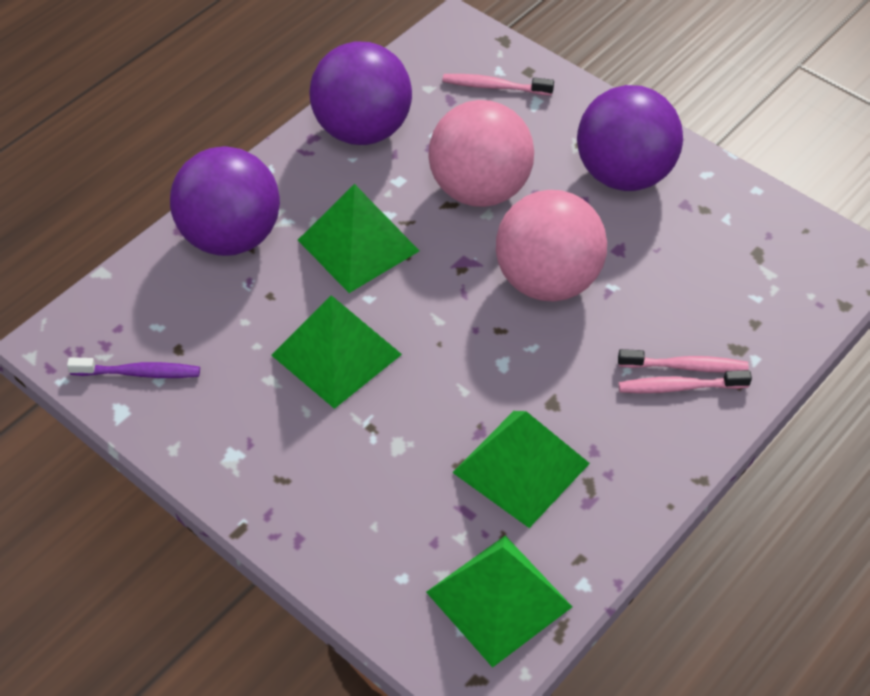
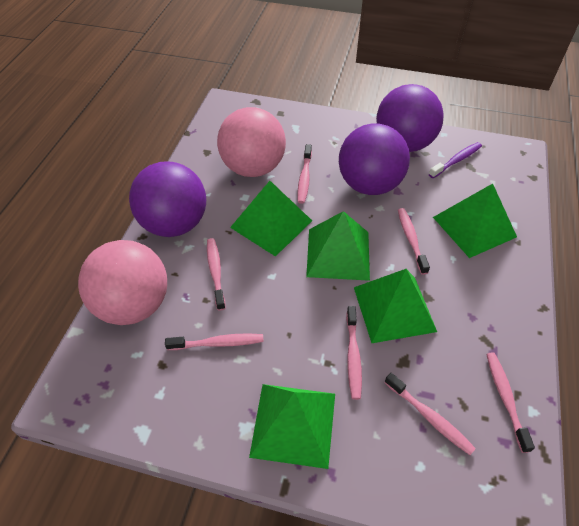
green pyramid: [271,295,402,409] [298,184,419,293] [426,535,572,668] [452,411,590,528] = 4 -> [230,181,312,257] [249,384,335,469] [306,211,370,281] [354,269,437,343] [433,184,517,258] = 5
pink toothbrush: [442,74,554,96] [618,349,749,373] [619,370,752,393] = 3 -> [165,333,264,350] [207,238,226,311] [297,144,312,204] [346,306,362,400] [385,373,476,455] [398,208,430,275] [486,352,535,453] = 7

